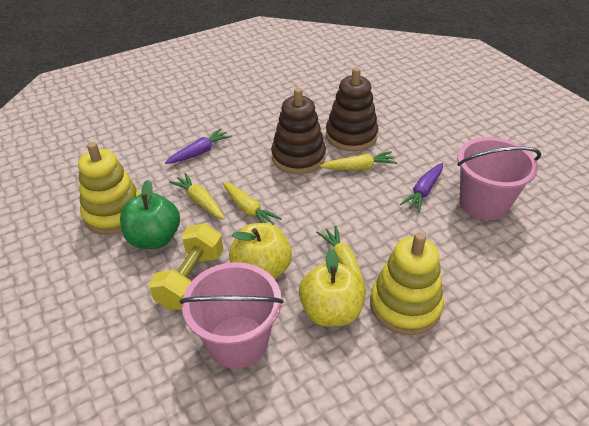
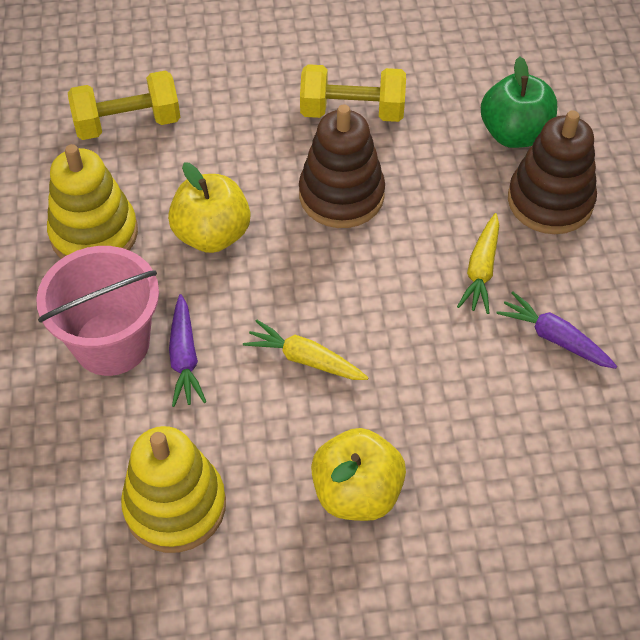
pink bucket: [180,262,283,369] [457,137,541,220] = 2 -> [36,246,159,376] = 1
yellow carrot: [169,173,225,219] [222,182,282,225] [316,226,366,294] [320,151,397,170] = 4 -> [243,320,369,380] [457,213,499,314] = 2
yellow dumbbell: [149,223,223,310] = 1 -> [68,71,180,140] [300,64,406,122] = 2

